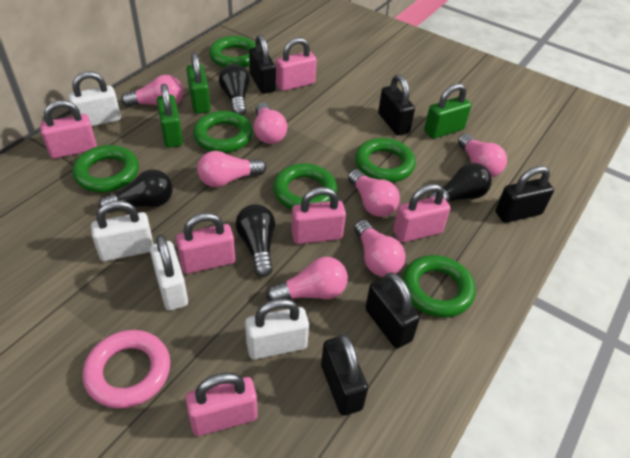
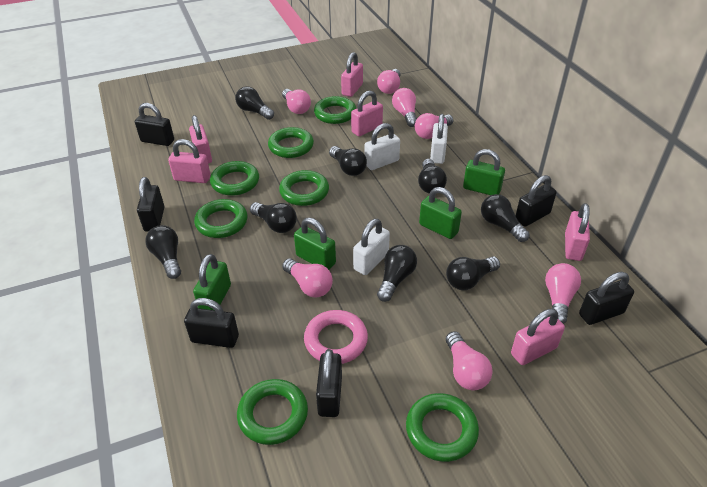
black light bulb: [99,169,173,213] [219,64,250,116] [235,204,275,277] [427,163,492,202] = 4 -> [145,225,181,279] [235,86,274,120] [250,202,297,233] [329,146,367,176] [377,245,417,302] [418,159,447,194] [446,256,500,290] [481,194,529,242] = 8
black padlock: [249,35,276,94] [321,334,368,416] [365,273,420,348] [378,75,415,135] [496,166,554,223] = 5 -> [135,103,174,146] [137,177,165,232] [184,298,239,348] [316,349,342,417] [516,175,557,227] [579,272,634,325] = 6
green padlock: [157,84,183,148] [186,53,211,114] [424,83,471,139] = 3 -> [193,254,231,310] [294,217,336,270] [419,187,462,239] [463,149,505,195] = 4
green ring: [72,145,139,192] [193,111,253,153] [209,36,256,68] [273,163,337,210] [355,138,416,182] [402,255,476,318] = 6 -> [194,199,248,238] [210,161,259,196] [237,379,308,445] [268,127,314,158] [279,170,329,206] [314,96,356,124] [406,393,479,462] = 7
white padlock: [68,72,121,126] [91,200,154,261] [150,235,188,311] [245,298,309,359] = 4 -> [353,219,390,275] [365,123,400,170] [430,114,448,164] = 3

